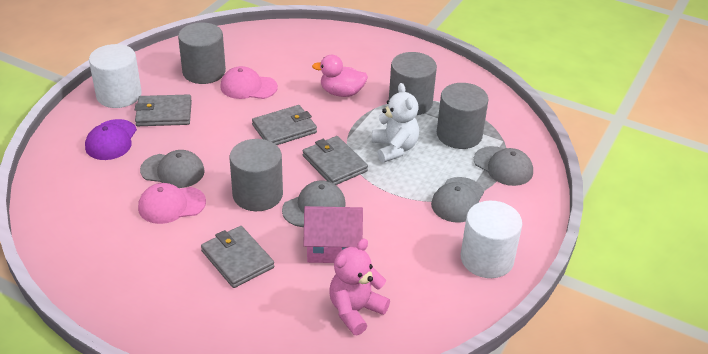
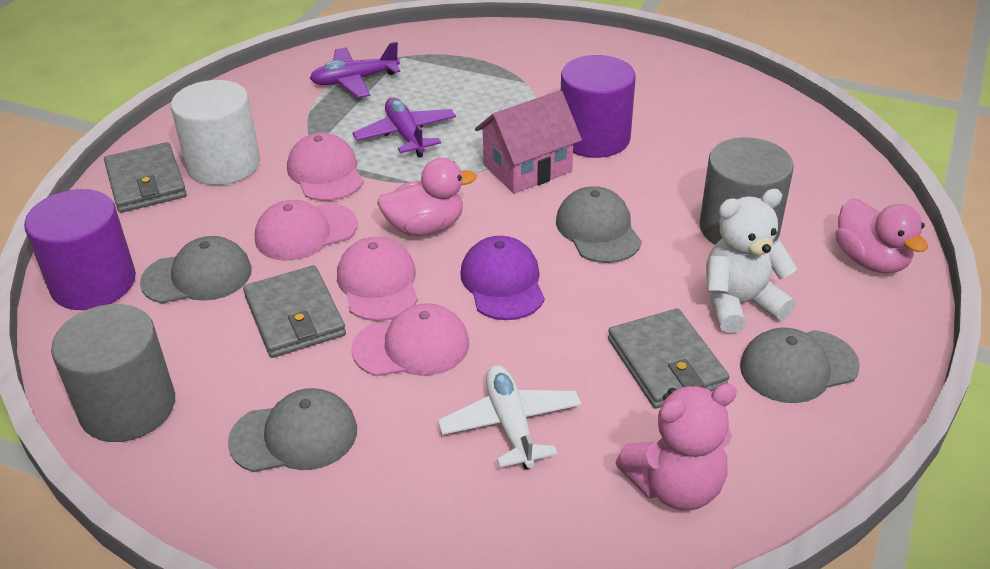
grey cylinder: [178,22,226,84] [230,139,283,211] [389,52,437,115] [437,83,488,149] = 4 -> [51,304,175,442] [699,138,794,245] = 2
grey wallet: [135,94,192,126] [201,226,274,288] [252,105,317,145] [303,136,368,185] = 4 -> [104,142,187,213] [243,265,346,358] [608,308,729,409] = 3
pink cap: [138,183,206,224] [220,66,278,99] = 2 -> [255,200,358,261] [287,133,363,201] [337,237,418,321] [352,303,469,376] = 4
pink duck: [312,55,368,97] = 1 -> [377,158,477,236] [836,198,928,274] = 2
purple cylinder: none = 0 -> [24,189,136,310] [561,55,636,158] = 2
purple plane: none = 0 -> [310,42,400,98] [352,98,456,158] = 2
white cylinder: [89,44,142,108] [461,201,522,278] = 2 -> [171,80,260,185] = 1
white plane: none = 0 -> [438,365,581,470] = 1

